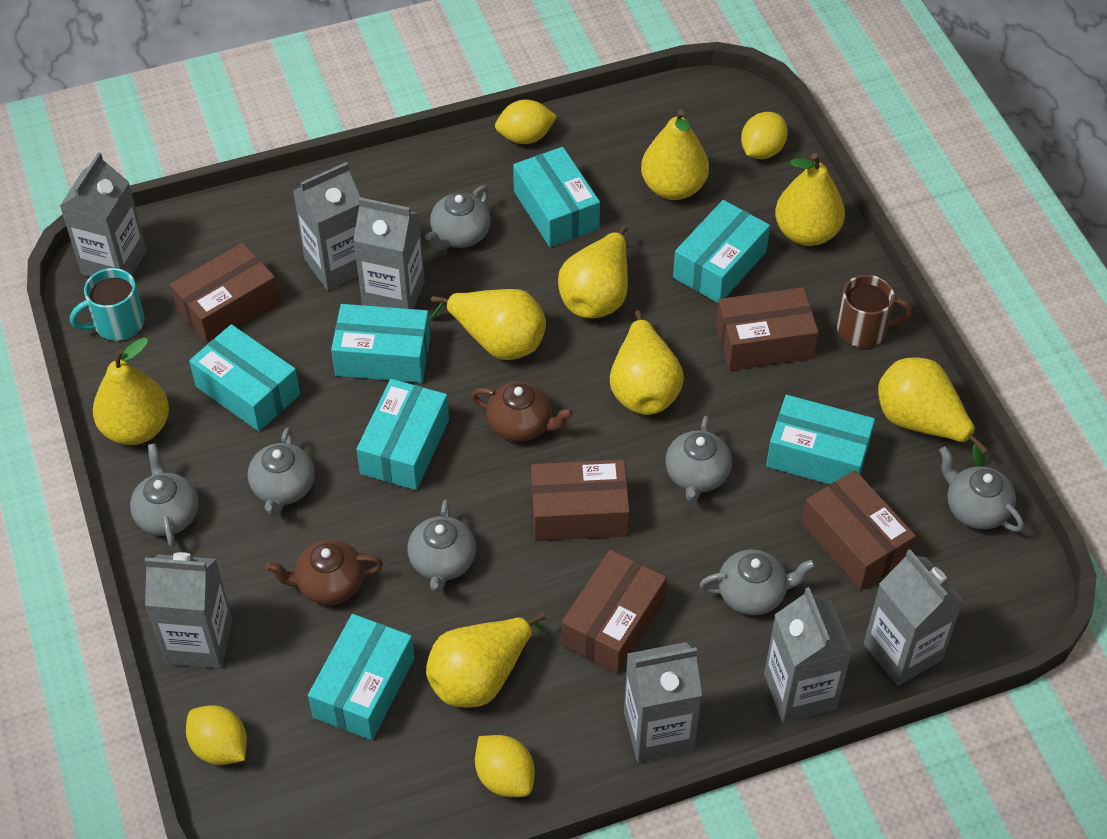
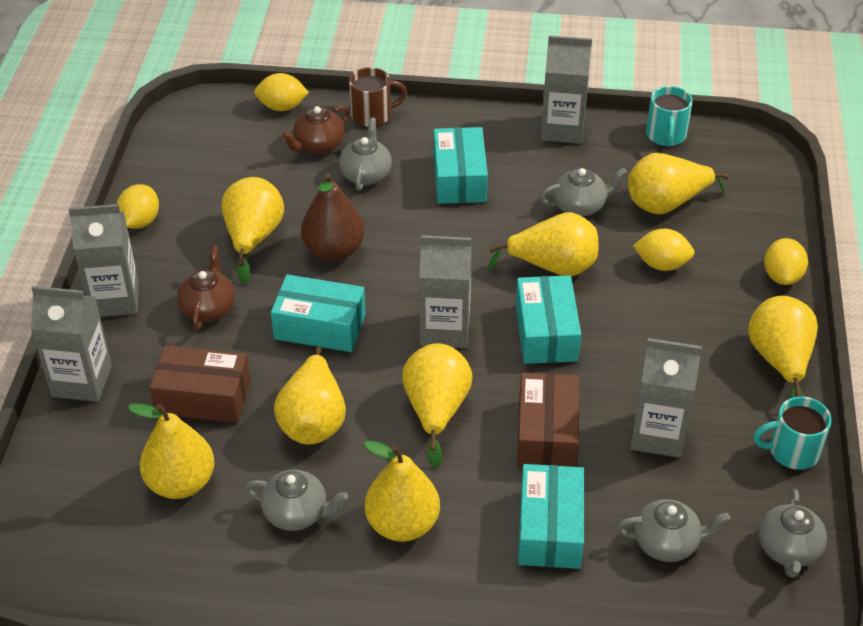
brown box: [170,243,280,344] [531,460,630,541] [561,549,666,674] [716,287,819,371] [801,470,916,590] = 5 -> [149,345,251,423] [517,372,579,467] = 2
brown pear: none = 0 -> [301,173,364,261] = 1
grey carton: [60,152,147,277] [144,552,232,669] [293,162,360,291] [353,197,425,309] [624,642,702,762] [764,587,852,723] [864,549,963,686] = 7 -> [31,286,112,402] [69,204,139,317] [419,235,472,348] [541,35,592,144] [631,338,702,458] = 5
grey teapot: [130,443,199,548] [248,427,315,516] [407,499,476,593] [425,185,491,250] [665,415,732,503] [699,550,816,615] [939,446,1024,532] = 7 -> [244,470,348,531] [339,117,392,191] [540,168,627,217] [616,499,730,562] [759,489,827,578] = 5
turquoise box: [189,324,300,431] [308,614,415,740] [331,304,430,383] [356,379,449,490] [513,147,600,247] [673,200,770,303] [766,395,875,484] = 7 -> [271,274,366,352] [434,127,488,204] [516,275,581,364] [518,464,584,569] = 4
turquoise mug: [70,268,145,341] = 1 -> [646,86,693,147] [753,396,832,470] = 2

